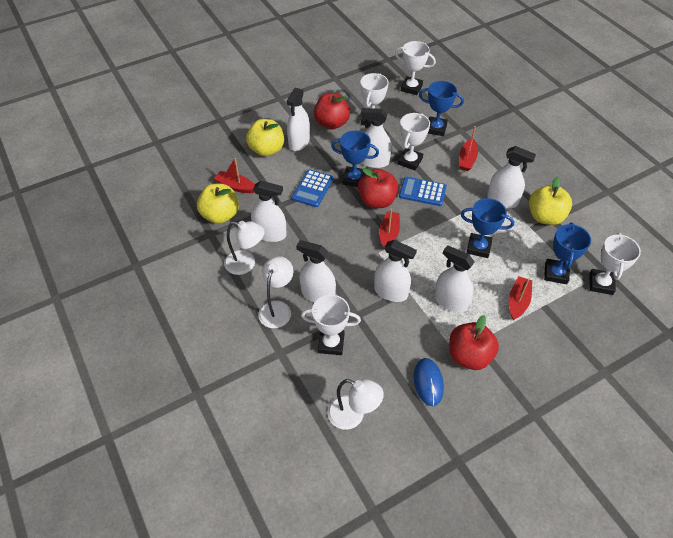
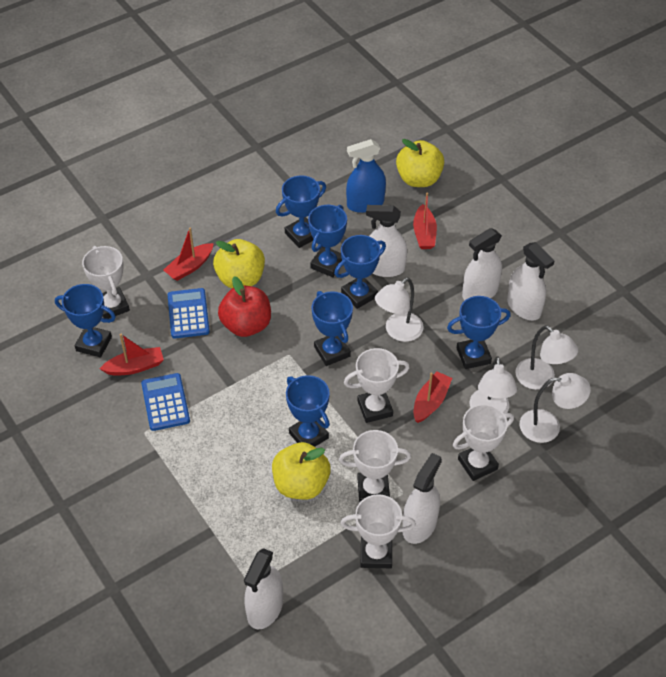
blue mouse: [414,358,444,406] = 1 -> none = 0
blue spray bottle: none = 0 -> [346,139,386,213] = 1
blue trophy: [331,130,379,187] [419,81,464,136] [461,198,514,258] [544,223,591,284] = 4 -> [55,284,116,357] [276,175,326,248] [286,375,330,447] [308,205,347,277] [311,291,353,366] [334,235,386,309] [447,296,511,369] = 7
red apple: [314,93,350,129] [358,168,398,208] [449,315,499,370] = 3 -> [218,276,271,337] = 1
white lamp: [224,221,265,275] [258,256,293,328] [327,379,384,430] = 3 -> [375,278,424,342] [469,356,517,414] [515,325,578,390] [520,373,591,443] = 4
white spray bottle: [251,181,287,242] [287,88,310,151] [296,240,336,302] [361,108,391,168] [374,240,417,302] [435,245,474,312] [487,146,536,208] = 7 -> [244,548,283,629] [366,205,407,277] [402,453,442,544] [462,228,502,300] [507,242,554,321] = 5

